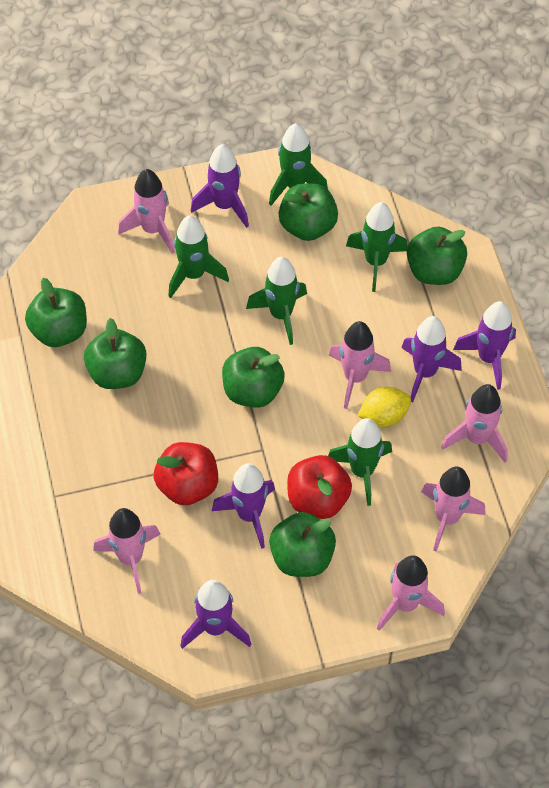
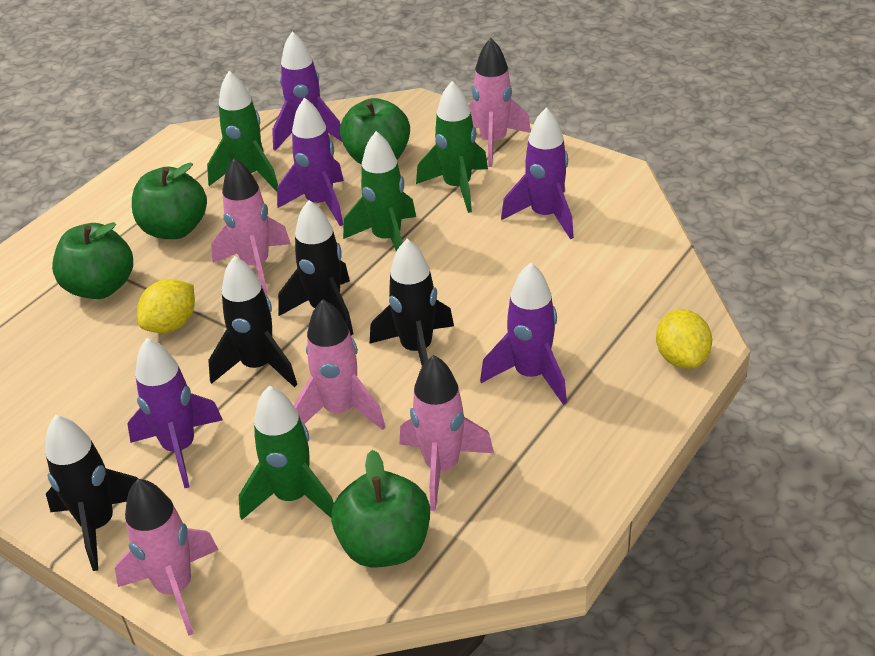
black rocket: none = 0 -> [45,415,138,571] [208,256,297,387] [278,200,354,335] [370,239,454,366] = 4
green apple: [25,278,87,347] [84,318,146,389] [222,347,285,408] [269,512,336,577] [279,183,338,241] [407,227,467,285] = 6 -> [52,222,133,299] [132,163,207,239] [331,450,430,568] [340,98,410,165] = 4
green rocket: [168,215,229,298] [246,257,307,345] [269,123,328,206] [328,418,392,506] [346,202,408,292] = 5 -> [207,71,278,191] [239,386,334,520] [343,131,416,252] [416,81,488,213] = 4
pink rocket: [93,508,160,594] [118,169,175,254] [329,321,391,409] [377,555,445,631] [421,467,486,552] [441,384,508,462] = 6 -> [115,479,219,636] [211,158,291,294] [294,299,385,430] [400,355,494,511] [469,38,531,167] = 5
red apple: [154,442,218,505] [287,455,352,519] = 2 -> none = 0
yellow lemon: [357,387,411,427] = 1 -> [137,279,195,333] [656,309,712,369] = 2

